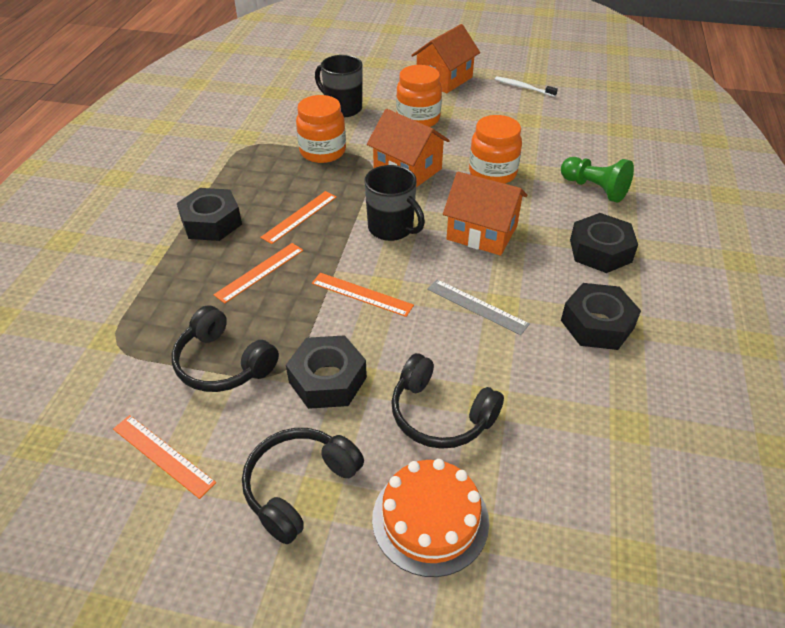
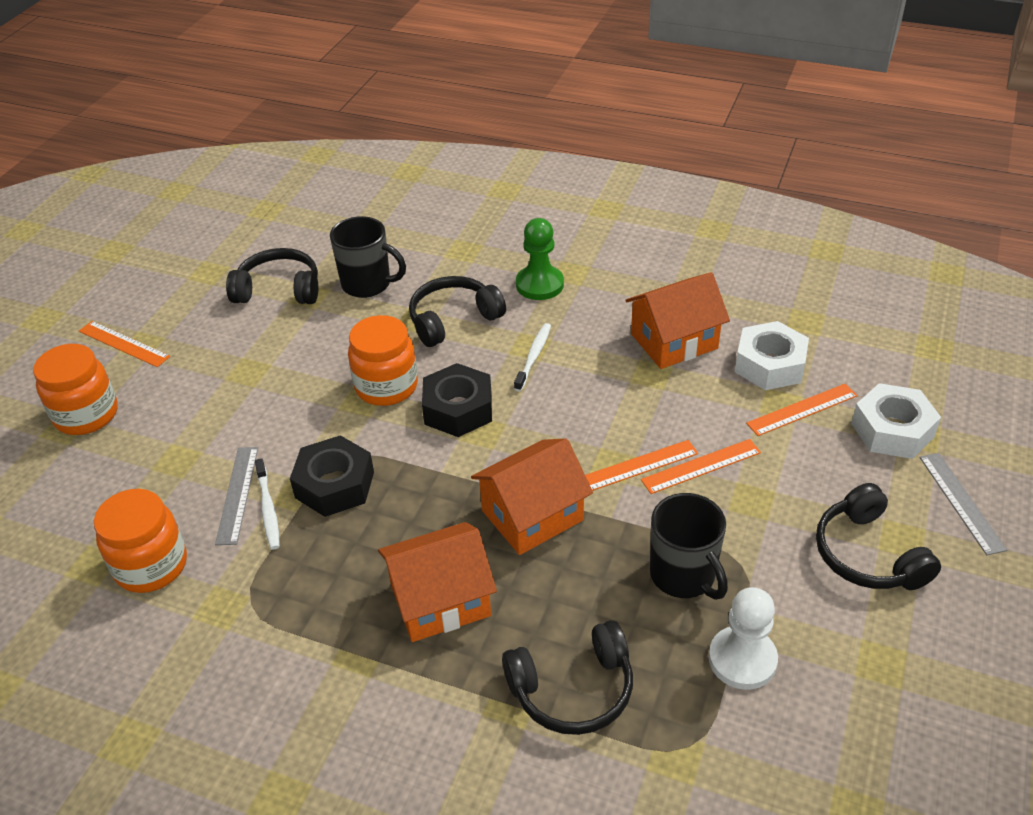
black headphones: [172,306,279,392] [242,428,364,544] [391,353,504,449] = 3 -> [226,248,318,304] [409,276,506,347] [502,620,633,735] [816,483,941,590] = 4
black nut: [177,188,242,241] [286,335,367,409] [561,283,641,350] [570,213,638,273] = 4 -> [290,435,374,517] [422,363,492,437] = 2
grey ruler: [427,279,530,335] = 1 -> [215,447,258,545] [920,453,1007,555] = 2
orange cake: [372,459,489,577] = 1 -> none = 0
white nut: none = 0 -> [735,321,809,390] [851,383,941,459] = 2
white pawn: none = 0 -> [709,587,778,690] = 1
white toothbrush: [495,76,558,97] = 1 -> [255,458,280,550] [514,323,551,391] = 2

